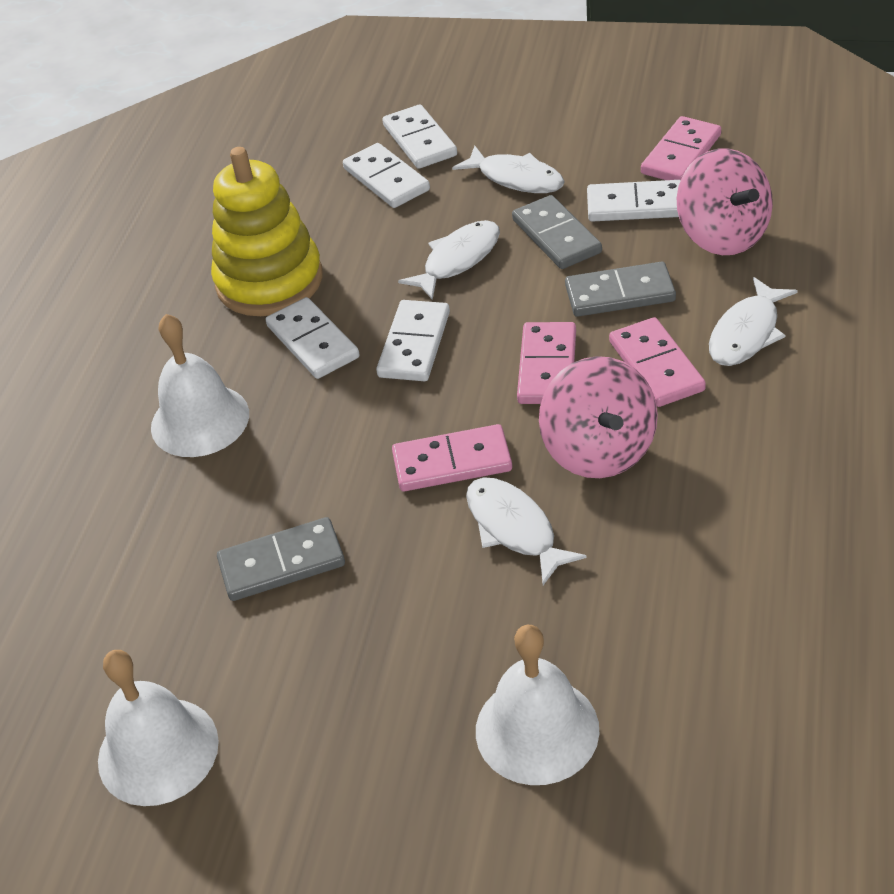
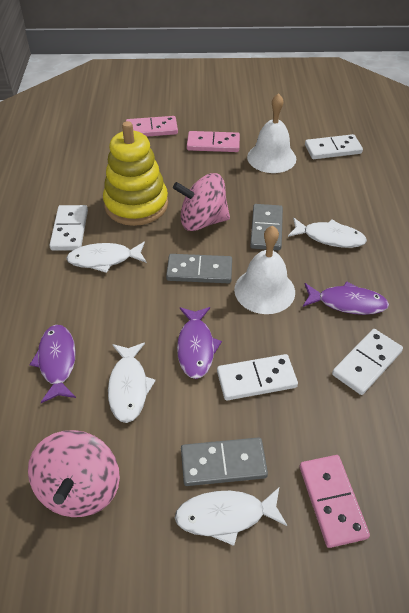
pink domino: [392,424,512,491] [517,322,576,404] [609,317,706,407] [641,116,721,180] = 4 -> [126,116,178,137] [187,131,240,152] [300,455,370,548] = 3
purple fish: none = 0 -> [29,325,76,403] [177,307,222,379] [303,281,389,315] = 3
white bell: [98,650,219,806] [151,314,249,457] [476,625,599,785] = 3 -> [234,225,295,314] [247,93,296,173] = 2
white domino: [266,297,360,379] [343,143,430,208] [376,300,450,381] [382,104,457,169] [587,180,681,221] = 5 -> [49,205,88,251] [217,354,298,400] [305,134,363,159] [332,329,403,395] = 4

